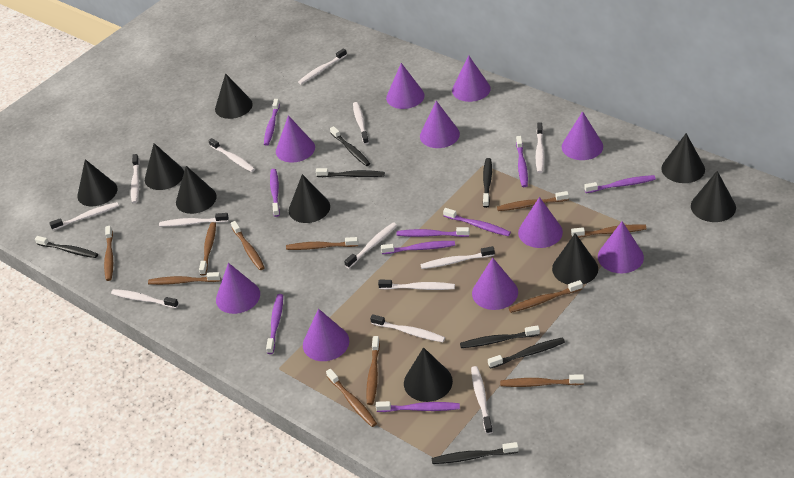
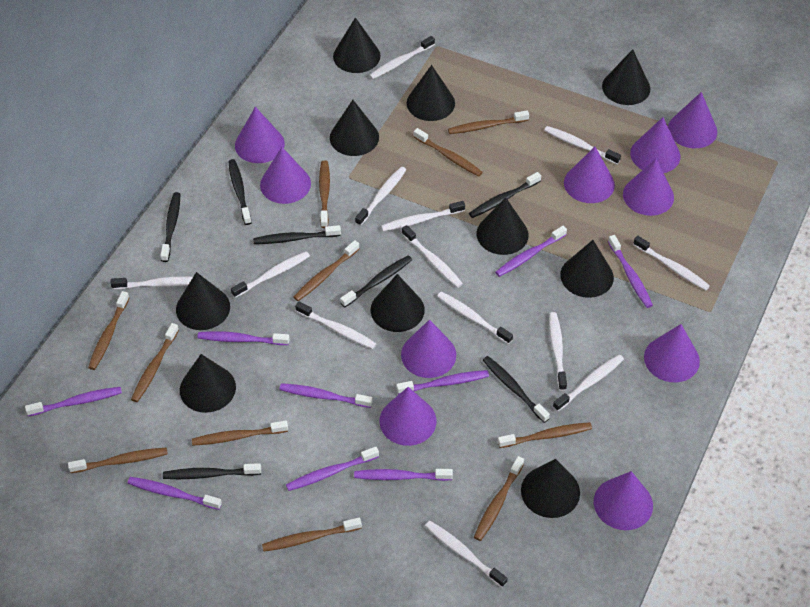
black cone: [77,159,117,206] [145,143,184,190] [176,166,217,214] [215,73,253,119] [289,174,330,223] [404,347,453,402] [552,233,598,284] [661,133,705,183] [691,171,736,222] = 9 -> [176,272,230,330] [180,354,236,413] [330,100,379,156] [333,18,380,73] [371,274,425,332] [407,65,455,121] [477,197,529,255] [521,459,580,518] [560,240,614,298] [602,49,650,105] = 10

